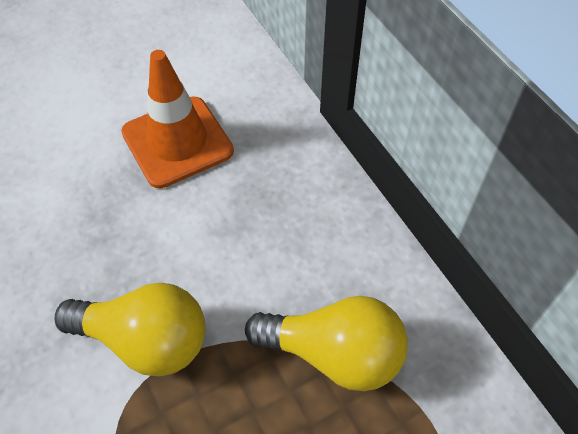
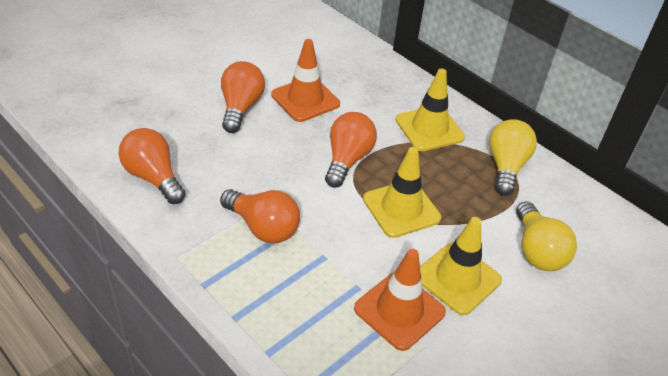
orange light bulb: none = 0 -> [118,128,186,204] [220,189,300,243] [221,61,265,133] [325,112,377,188] = 4
orange traffic cone: [121,50,234,188] = 1 -> [271,39,340,122] [354,249,446,351] = 2
yellow traffic cone: none = 0 -> [363,147,441,238] [396,69,465,151] [420,217,502,315] = 3

